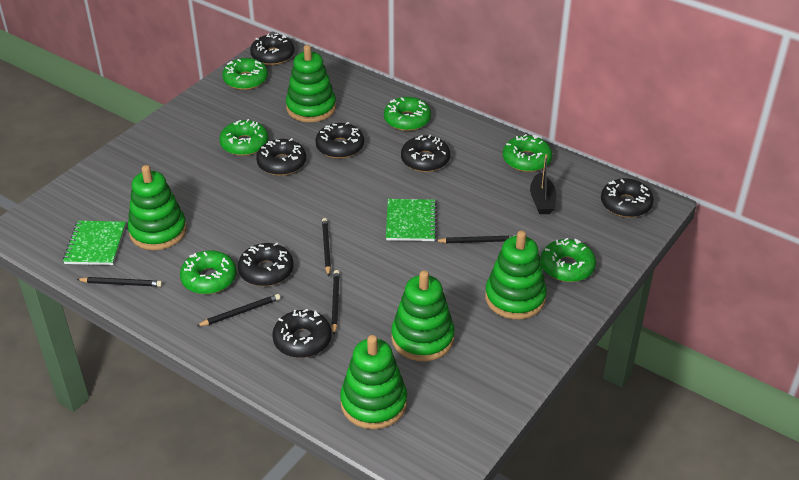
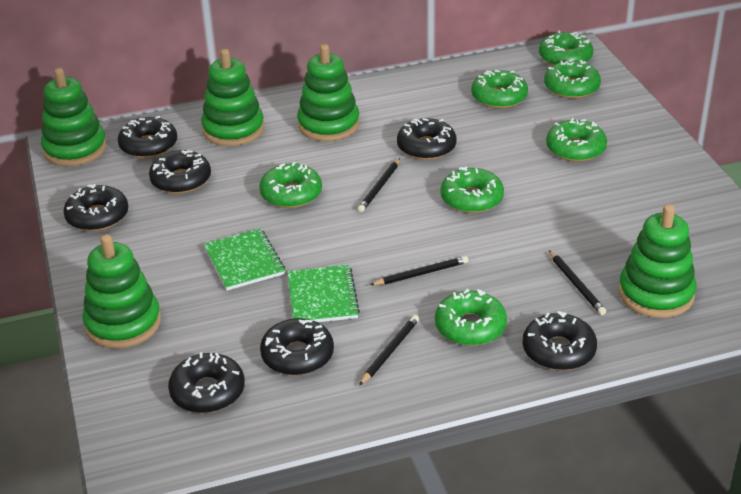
black boat: [530,154,556,214] = 1 -> none = 0
black pencil: [76,277,162,287] [197,294,281,326] [322,218,331,277] [331,270,340,335] [435,235,517,243] = 5 -> [358,158,400,212] [359,315,419,386] [370,256,469,285] [549,250,606,315] = 4
green donut: [180,250,236,294] [219,119,268,156] [222,58,268,90] [384,97,431,131] [503,134,553,172] [540,238,596,282] = 6 -> [259,162,322,208] [435,289,507,346] [440,167,504,213] [471,70,528,109] [539,31,593,65] [544,59,601,99] [546,118,607,162] = 7

